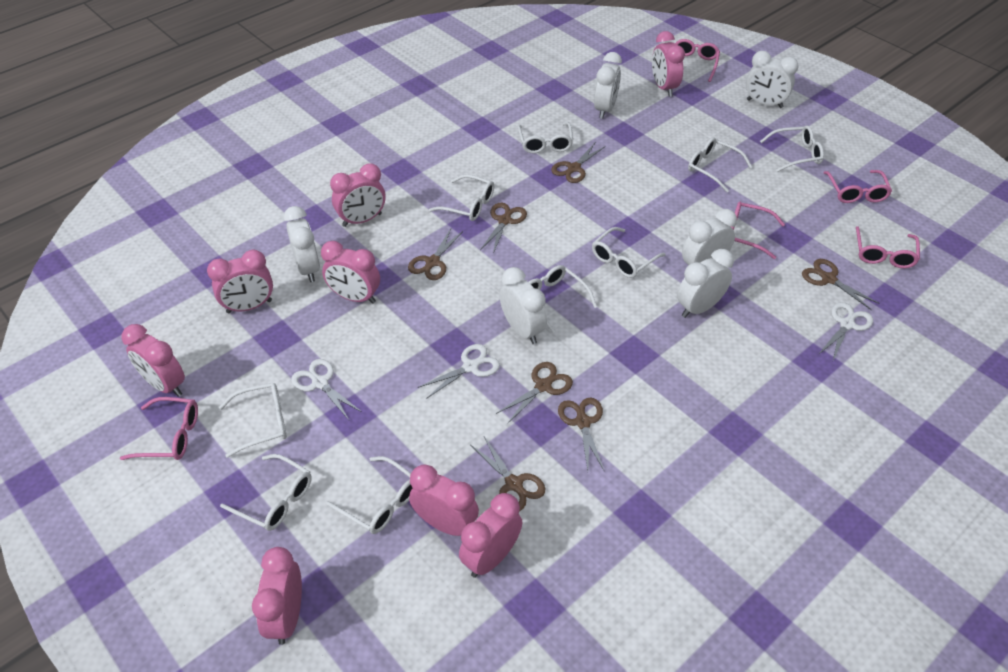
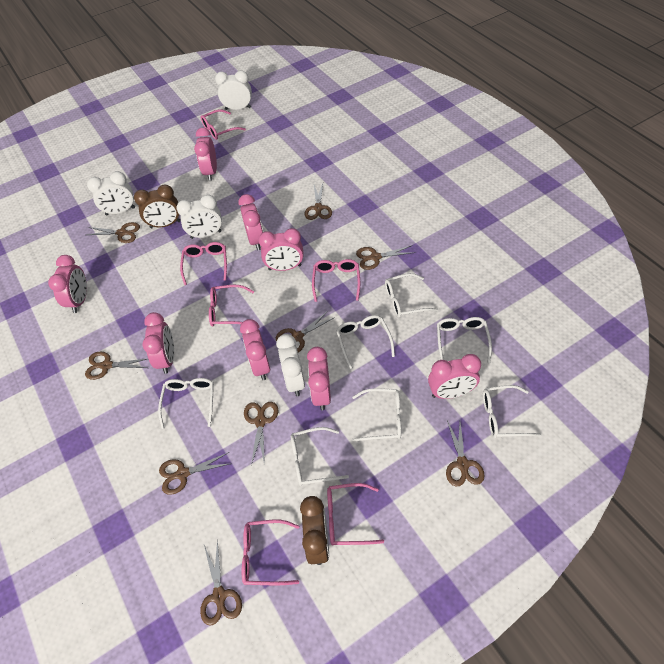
brown clock: none = 0 -> [134,184,180,228] [300,496,329,565] = 2
brown scissors: [408,229,463,280] [471,437,545,511] [480,203,527,254] [496,362,573,424] [551,143,606,183] [558,398,605,472] [802,259,879,310] = 7 -> [85,351,147,380] [87,222,140,243] [159,452,232,495] [200,539,242,626] [244,402,278,465] [276,311,335,352] [305,183,332,220] [356,246,415,270] [446,420,485,486] = 9
pink glasses: [120,397,198,460] [675,39,720,82] [732,202,785,259] [824,170,892,203] [856,226,920,268] = 5 -> [180,242,227,285] [201,109,246,140] [209,285,254,326] [242,520,299,585] [312,259,360,302] [327,483,384,545] = 6
white clock: [284,206,320,282] [500,267,547,344] [594,52,622,119] [677,249,734,318] [682,209,737,265] [746,51,799,108] = 6 -> [87,171,135,215] [177,194,222,239] [215,70,252,110] [276,334,305,396] = 4
white glasses: [219,383,287,458] [220,454,312,531] [326,456,412,534] [429,174,494,221] [518,122,573,153] [529,265,597,333] [592,227,665,278] [688,137,752,192] [760,126,824,172] = 9 -> [158,378,214,429] [291,427,349,486] [336,315,395,369] [352,388,401,442] [385,273,438,318] [437,317,492,363] [483,385,541,438] = 7
white scissors: [291,359,362,420] [418,344,500,399] [818,302,873,360] = 3 -> none = 0

